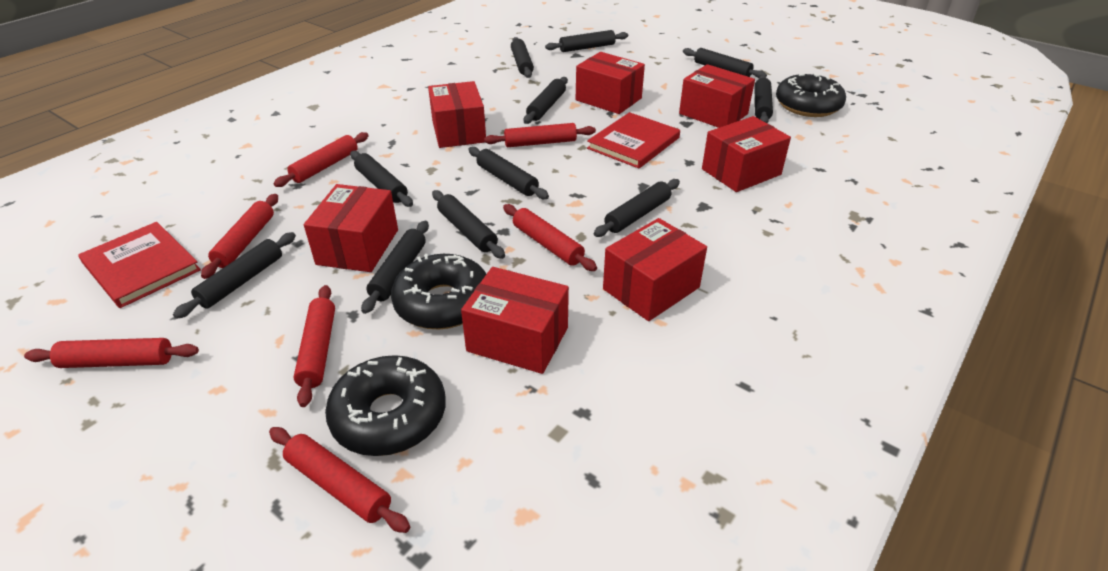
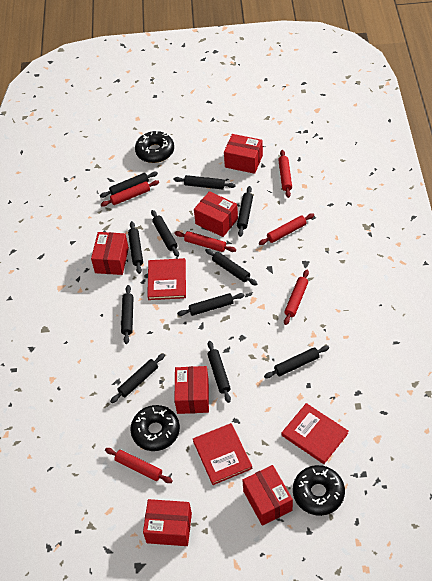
red book: [78,222,201,308] [587,112,680,169] = 2 -> [147,258,186,300] [193,423,252,485] [281,403,348,464] = 3
red box: [304,184,398,272] [428,81,486,148] [461,267,569,374] [576,52,645,114] [603,218,707,321] [679,64,755,128] [702,116,791,192] = 7 -> [91,232,129,275] [143,499,192,546] [175,366,209,414] [194,191,238,237] [224,134,263,174] [242,465,293,526] = 6
red rolling pin: [24,338,199,368] [201,194,278,279] [269,427,410,533] [273,132,369,187] [294,285,335,407] [484,123,596,147] [503,204,597,271] = 7 -> [101,180,159,207] [105,448,173,483] [174,231,236,252] [259,213,314,245] [278,150,292,198] [284,270,309,325] = 6

